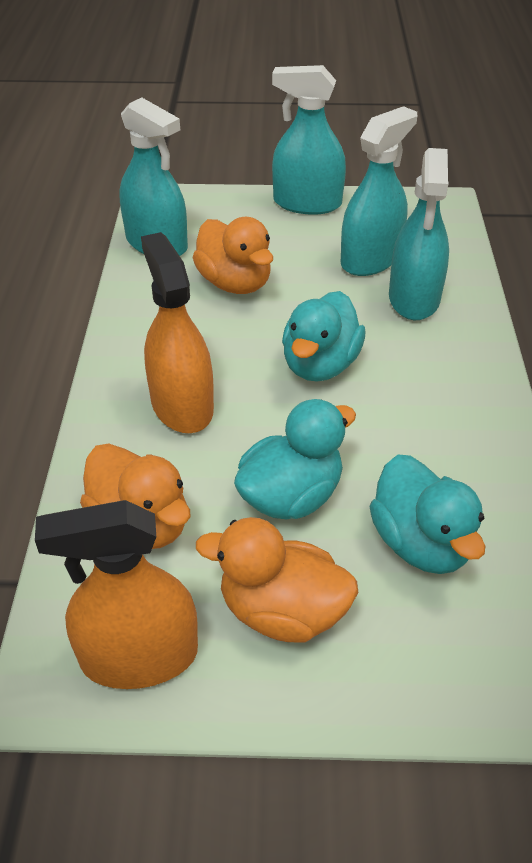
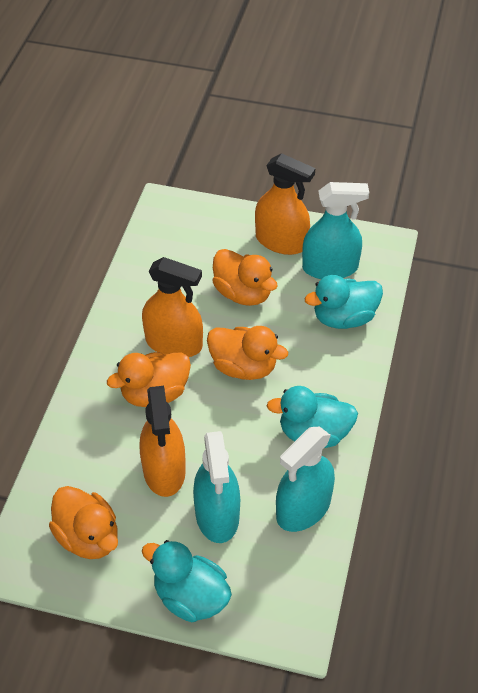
orange duck: [80,444,190,549] [193,217,273,294] [196,517,358,643] = 3 -> [49,486,118,559] [107,352,191,407] [207,326,288,380] [212,249,278,306] = 4
orange spray bottle: [35,500,198,689] [141,232,214,433] = 2 -> [140,386,186,497] [142,257,203,357] [255,153,315,255] = 3
turquoise spray bottle: [119,98,188,256] [272,65,346,215] [341,106,417,276] [389,148,449,320] = 4 -> [193,431,240,543] [276,426,335,532] [302,182,369,279] = 3

